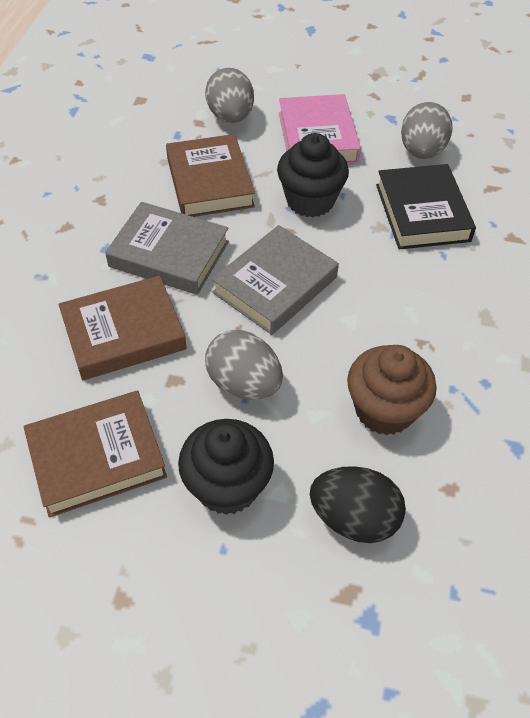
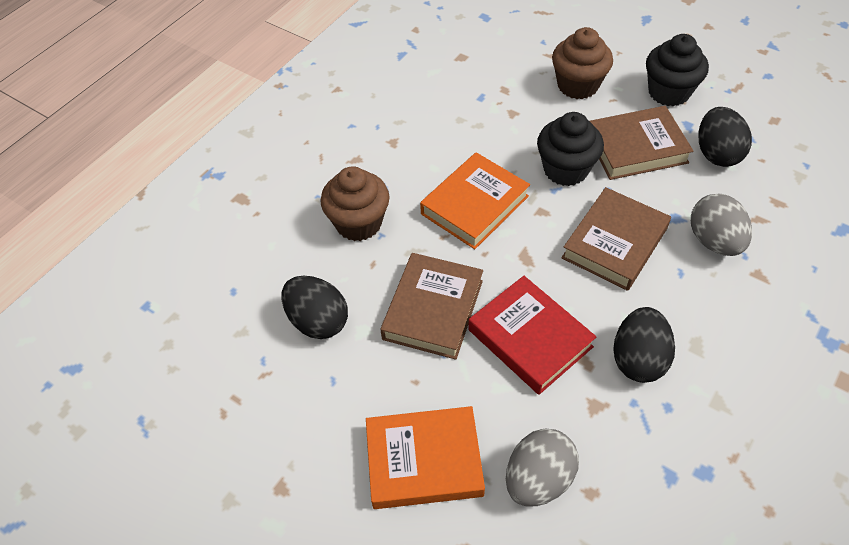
black book: [376,164,476,249] = 1 -> none = 0
black egg: [310,466,406,543] = 1 -> [282,275,348,339] [613,307,675,383] [698,107,752,167] = 3
brown cupcake: [347,345,437,435] = 1 -> [320,166,390,241] [552,27,613,99] = 2
grey book: [105,202,229,295] [212,225,339,335] = 2 -> none = 0
grey egg: [205,68,254,123] [205,330,283,399] [401,102,452,159] = 3 -> [506,429,579,507] [691,194,752,256] = 2
orange book: none = 0 -> [366,406,485,509] [420,152,530,249] = 2
pink book: [279,94,361,164] = 1 -> none = 0
red book: none = 0 -> [468,276,597,395] = 1

